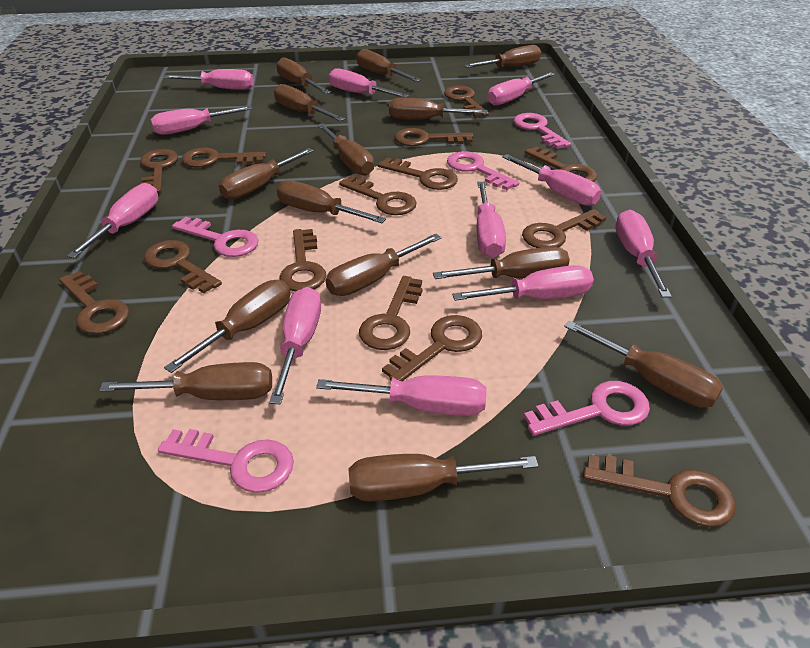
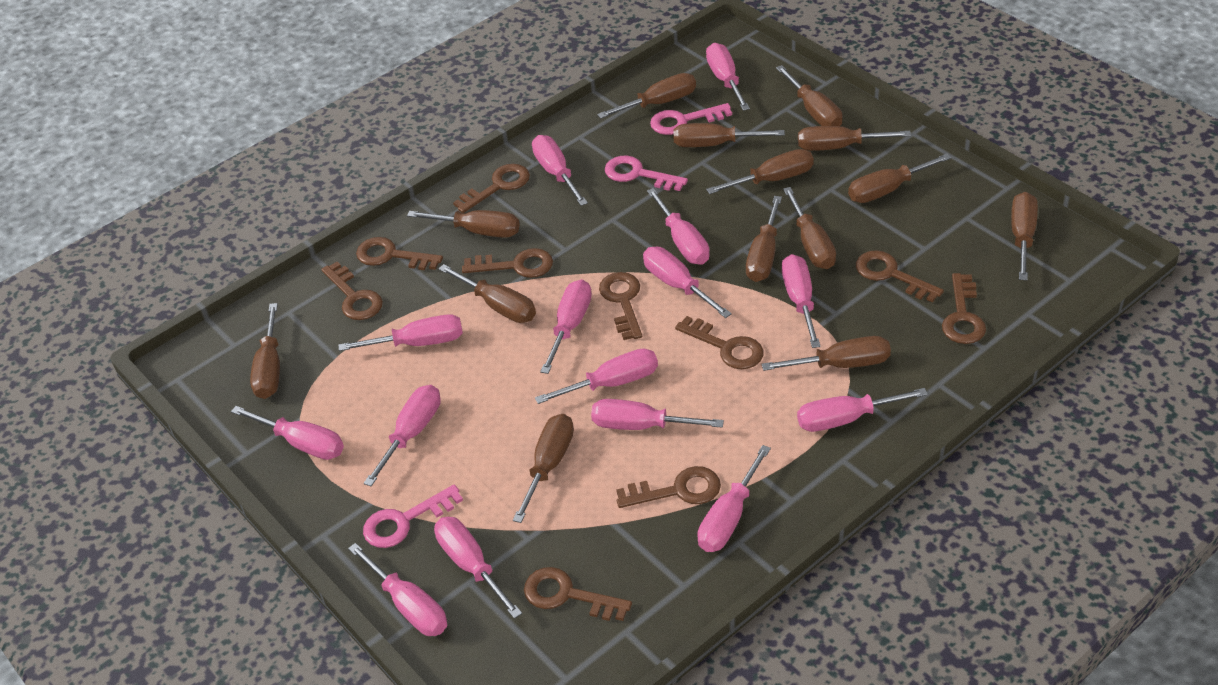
brown key: [59,271,129,334] [140,149,178,193] [144,240,222,293] [182,148,266,167] [279,229,326,292] [339,176,417,215] [359,276,422,350] [378,157,458,190] [382,315,482,381] [395,128,473,146] [444,86,489,117] [522,209,606,248] [525,146,597,182] [583,455,736,527] = 14 -> [321,262,383,320] [356,237,443,270] [453,164,530,213] [462,248,553,278] [524,567,632,621] [599,272,642,340] [616,466,721,508] [675,316,764,369] [856,250,944,302] [942,273,986,344] = 10
pink key: [158,429,294,493] [172,217,258,257] [447,151,519,190] [514,113,571,149] [524,381,650,436] = 5 -> [363,484,463,548] [605,156,688,191] [650,103,732,135] = 3
pink screwdriver: [67,183,158,259] [151,106,253,135] [164,69,254,90] [269,287,321,404] [316,376,487,416] [329,68,409,98] [452,265,594,301] [477,182,506,258] [487,72,555,106] [502,154,601,206] [615,210,672,298] = 11 -> [231,406,344,460] [338,314,463,351] [348,543,447,636] [364,385,441,486] [434,517,522,619] [532,135,588,206] [535,349,658,404] [540,280,592,374] [591,399,724,430] [643,247,732,318] [647,188,710,265] [697,445,771,552] [706,43,750,111] [782,254,821,348] [797,388,928,432] = 15

